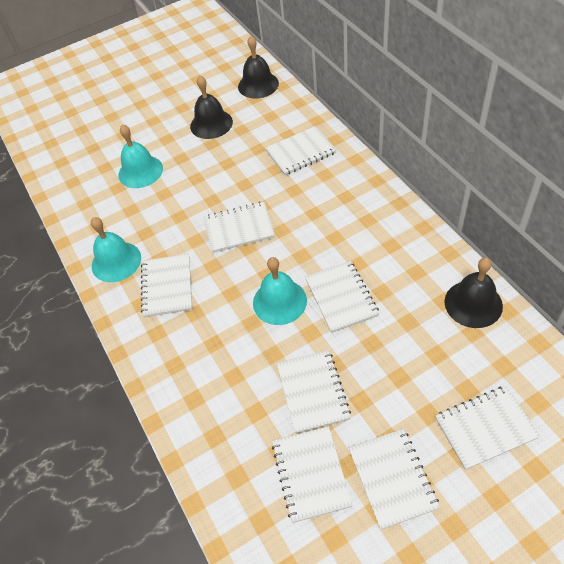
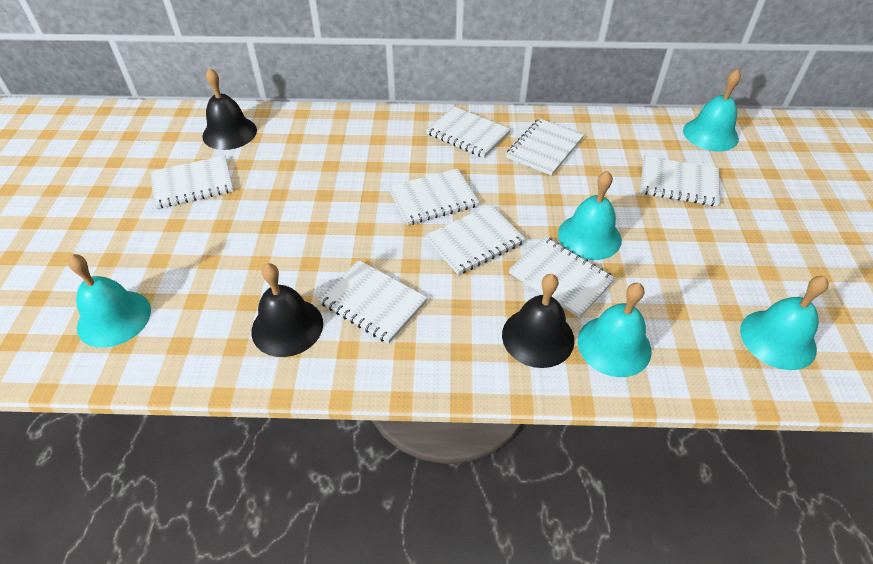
turquoise bell: [91,217,141,282] [119,124,163,188] [253,257,307,325] = 3 -> [68,254,151,348] [558,171,622,260] [578,283,652,377] [683,69,741,151] [740,276,829,370] = 5

